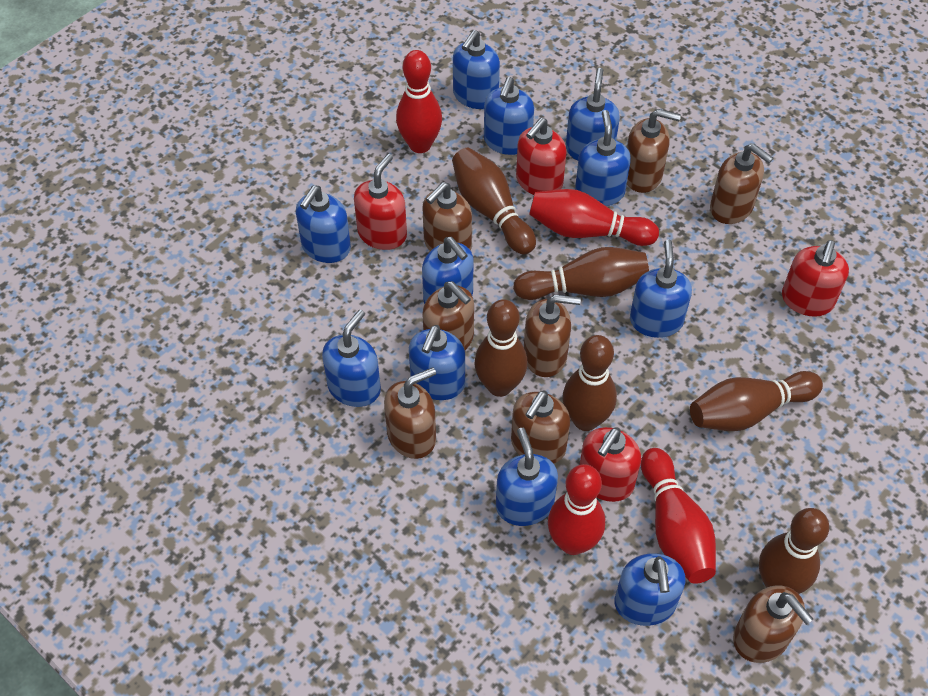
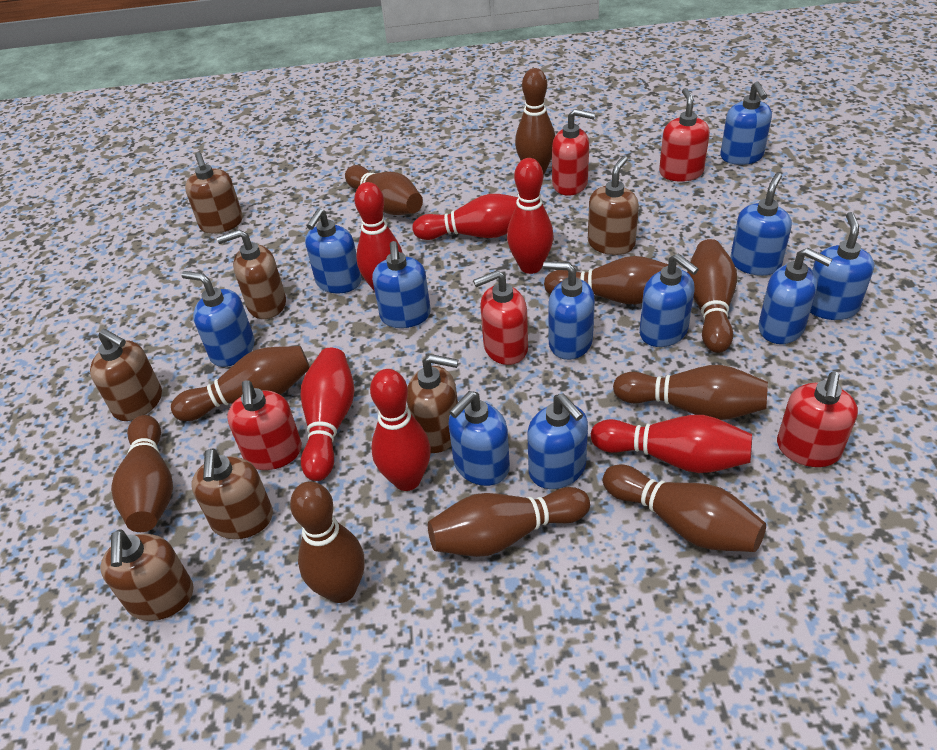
brown bowling pin: [452,147,536,254] [474,299,528,397] [513,247,649,300] [562,335,617,431] [690,371,823,431] [759,508,829,594] = 6 -> [111,415,173,532] [171,346,310,421] [290,481,365,603] [345,165,423,215] [428,487,590,557] [515,68,555,175] [544,256,668,304] [603,465,766,552] [613,365,768,420] [687,239,737,353] = 10
brown soap dispenser: [384,367,436,459] [422,182,472,251] [422,281,474,350] [511,390,570,464] [524,295,581,377] [627,109,681,193] [710,144,773,224] [733,585,813,663] = 8 -> [90,329,162,421] [100,529,194,621] [185,152,243,234] [191,449,273,539] [217,229,286,319] [407,354,458,453] [588,156,639,255] = 7
red bowling pin: [396,50,442,153] [529,189,659,246] [548,464,605,555] [641,448,716,584] = 4 -> [301,348,354,481] [354,182,403,292] [370,369,431,491] [412,194,518,240] [507,158,554,274] [591,415,752,473] = 6
red soap dispenser: [354,154,407,250] [516,118,567,195] [579,427,641,502] [782,240,849,317] = 4 -> [227,380,302,470] [473,270,528,365] [552,109,595,196] [659,88,710,182] [777,372,858,467] = 5

